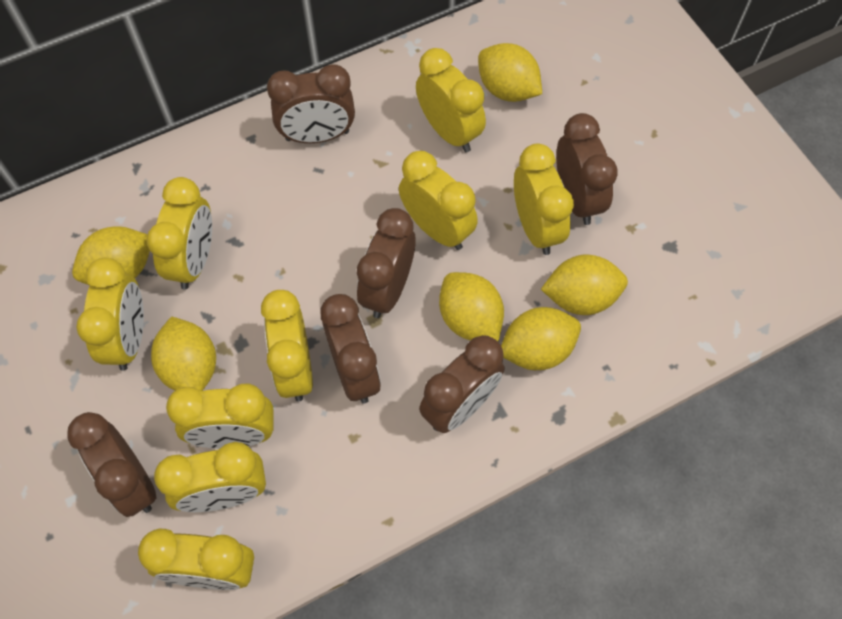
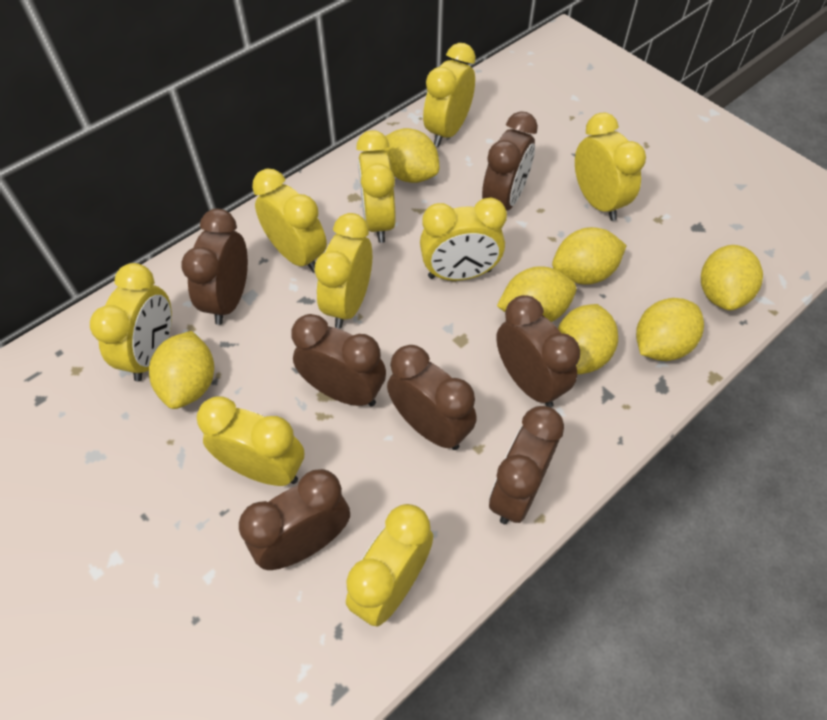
brown clock: [67,412,156,517] [267,64,355,143] [320,294,381,403] [357,208,416,318] [419,335,505,433] [556,113,617,225] = 6 -> [181,209,248,325] [239,469,350,570] [291,314,386,406] [387,345,477,450] [482,111,538,211] [489,406,564,524] [496,295,580,407] = 7
yellow lemon: [72,226,150,285] [151,316,216,391] [439,272,504,341] [478,43,542,102] [501,307,581,370] [541,255,628,315] = 6 -> [149,331,214,409] [382,128,439,183] [497,266,577,322] [552,227,627,285] [558,304,618,374] [636,298,704,361] [701,245,763,310] = 7

